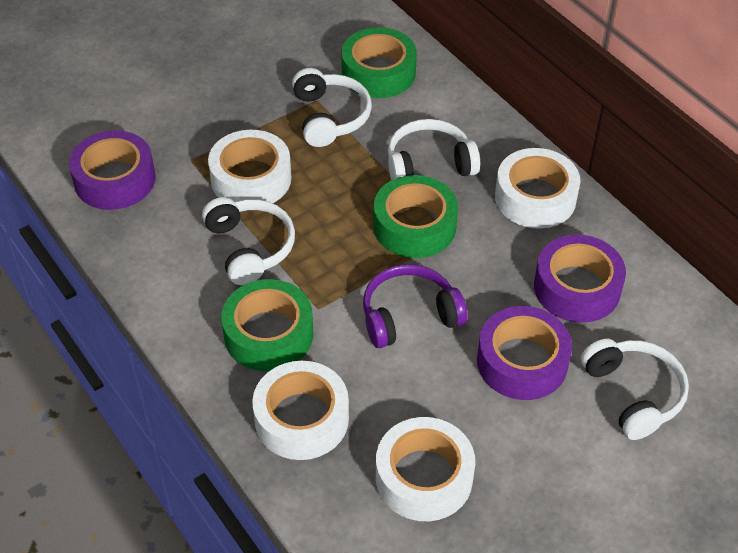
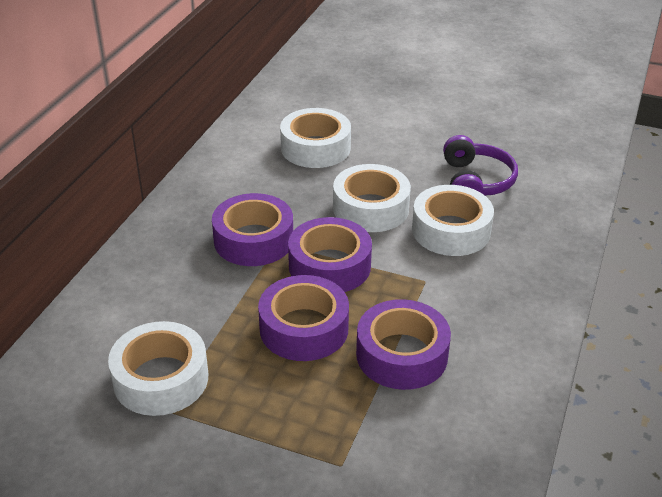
green tape: [221,279,313,371] [341,27,417,98] [373,175,458,258] = 3 -> none = 0
purple tape: [69,130,156,210] [477,306,572,400] [534,235,626,323] = 3 -> [212,193,293,266] [258,275,349,361] [288,217,372,292] [356,299,451,390] = 4
white headphones: [202,197,295,285] [292,68,372,147] [388,119,480,180] [581,339,689,440] = 4 -> none = 0

